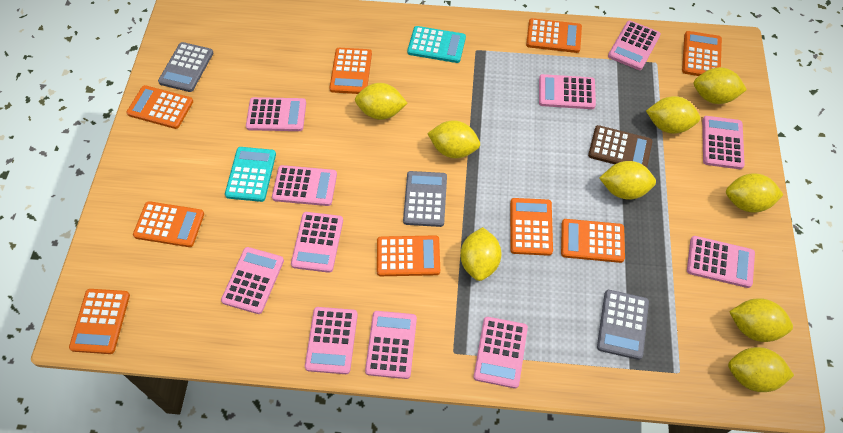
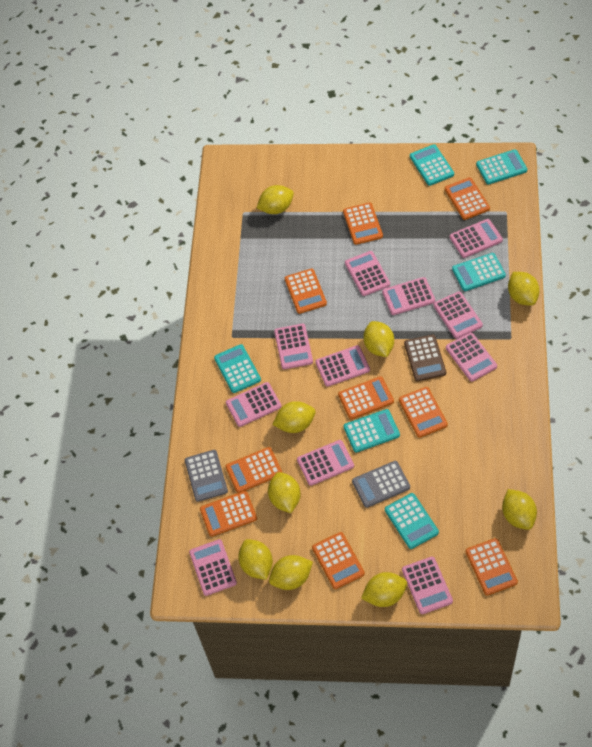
grey calculator: [158,42,213,92] [403,171,447,227] [597,290,649,360] = 3 -> [185,450,228,502] [352,461,410,508] = 2
turquoise calculator: [225,147,276,202] [407,26,466,63] = 2 -> [214,344,261,393] [344,409,400,452] [385,493,439,549] [410,144,454,186] [452,253,506,291] [476,149,527,185] = 6

